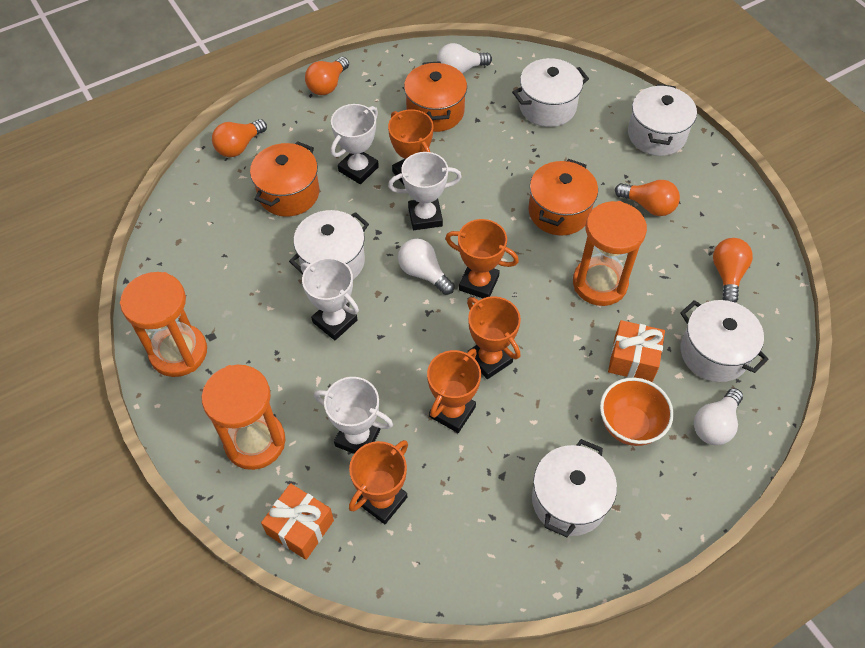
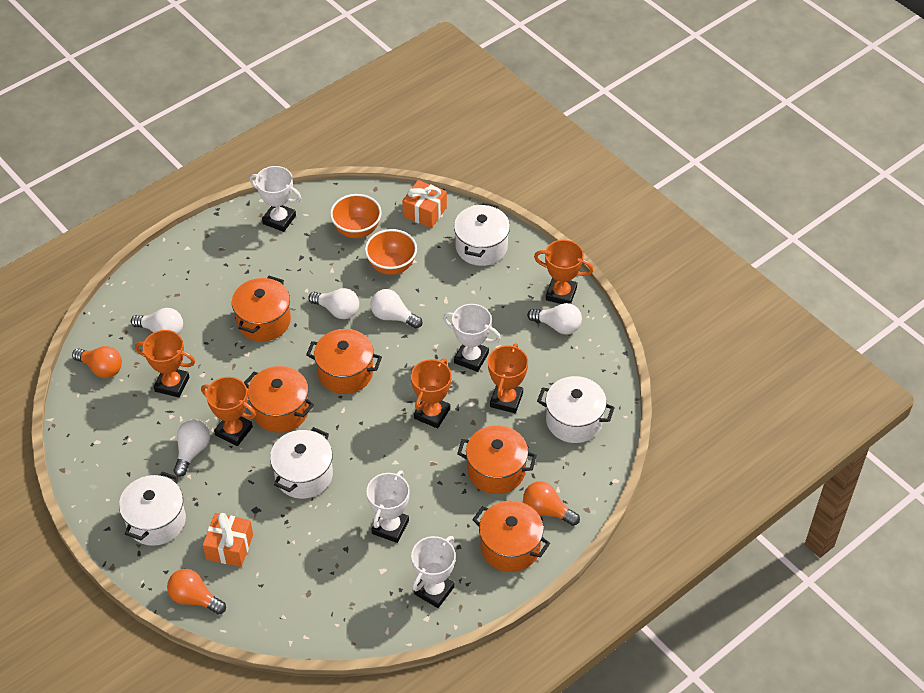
orange bowl: [600,378,673,446] = 1 -> [330,194,382,238] [365,229,417,275] = 2
orange hourglass: [120,272,207,377] [201,365,285,470] [573,201,647,306] = 3 -> none = 0
orange light bulb: [212,119,267,157] [305,57,349,95] [615,180,680,216] [713,238,753,303] = 4 -> [72,346,122,378] [167,569,226,615] [523,481,580,526] = 3
orange pot: [250,141,319,217] [404,61,467,132] [528,159,598,235] = 3 -> [232,276,291,341] [244,366,314,433] [306,329,382,394] [457,425,537,494] [472,501,550,572] = 5
white light bulb: [398,239,455,295] [437,43,492,74] [694,388,743,445] = 3 -> [131,308,183,334] [173,419,210,477] [308,288,359,319] [370,289,422,329] [527,303,582,334] = 5
white pot: [289,210,369,280] [512,58,589,127] [532,439,617,537] [628,84,697,156] [680,300,769,382] = 5 -> [119,471,186,546] [270,427,333,499] [454,203,510,266] [537,376,615,443] = 4

